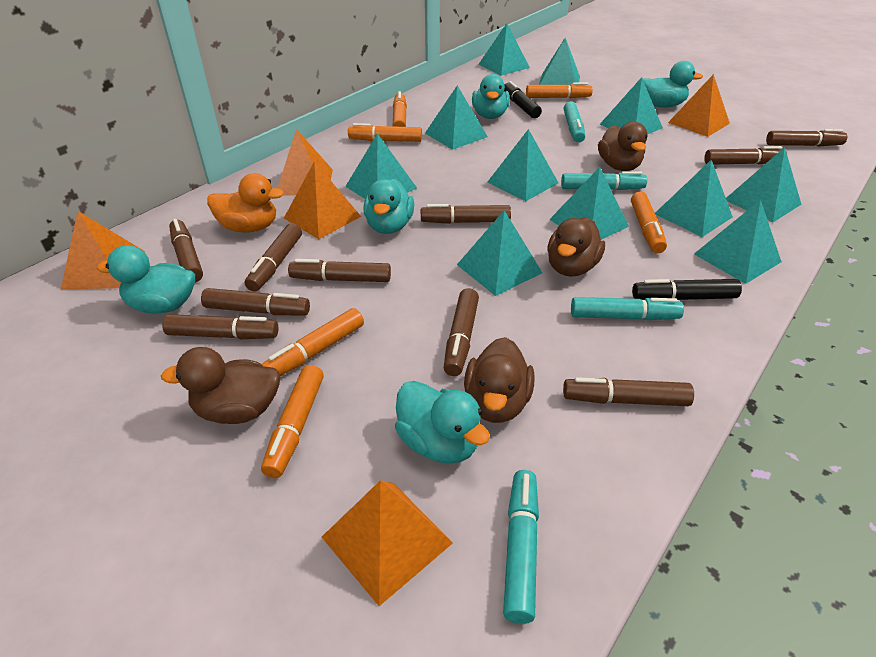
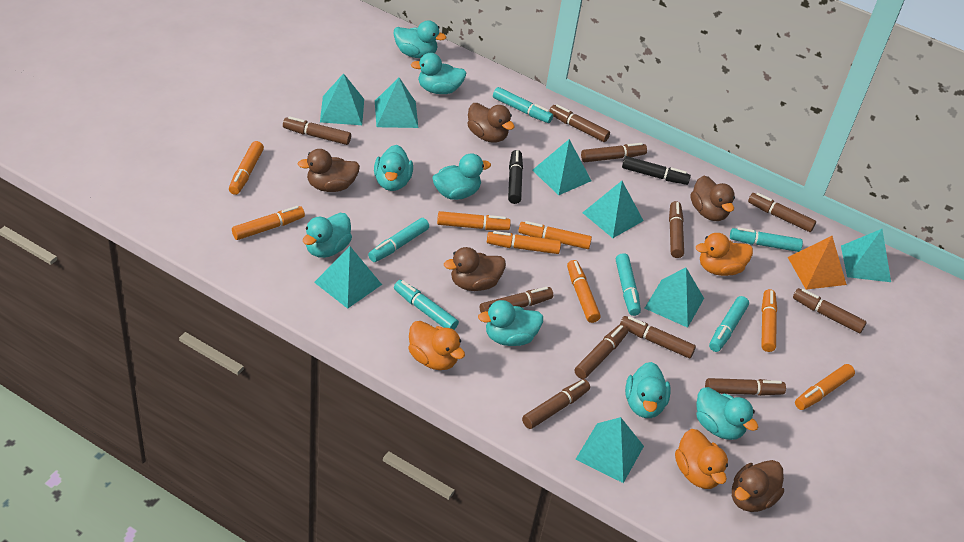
brown duck: [161,347,280,424] [464,337,534,423] [547,217,605,277] [598,122,648,171] = 4 -> [298,149,360,192] [444,247,506,291] [467,103,514,143] [691,176,735,221] [732,460,784,512] = 5
brown marker: [162,314,278,339] [169,219,203,283] [201,288,310,315] [245,223,302,291] [288,259,391,282] [421,204,511,224] [444,288,479,376] [563,377,694,406] [704,146,787,165] [766,129,847,146] = 10 -> [283,116,351,145] [480,287,553,313] [522,379,590,429] [549,104,610,142] [575,324,628,379] [581,143,647,162] [620,316,696,358] [669,201,684,258] [705,378,786,396] [748,193,816,232] [793,288,867,333] = 11
orange duck: [207,173,284,232] = 1 -> [408,321,465,370] [675,429,728,489] [696,233,753,276] = 3
orange marker: [261,308,364,376] [261,365,324,478] [348,123,422,142] [393,91,407,127] [526,83,593,98] [631,191,667,253] = 6 -> [229,141,264,195] [232,206,305,240] [437,211,511,230] [487,231,561,254] [518,221,592,249] [567,260,601,323] [761,289,777,352] [795,364,855,410] = 8
orange pyramid: [61,211,145,289] [278,129,333,196] [284,161,361,239] [322,480,453,606] [668,74,730,137] = 5 -> [788,236,847,290] = 1
turquoise duck: [97,245,195,313] [363,179,414,234] [395,381,490,464] [472,74,510,119] [643,61,703,107] = 5 -> [303,213,352,258] [374,145,413,191] [394,20,446,58] [411,53,466,94] [432,153,491,200] [478,300,543,346] [625,362,671,418] [696,387,758,440] = 8
turquoise marker: [503,470,539,624] [561,171,647,190] [564,101,585,143] [571,297,684,320] = 4 -> [368,218,429,262] [394,280,459,330] [493,87,553,123] [616,253,641,316] [709,296,749,352] [730,227,803,252] = 6
turquoise pyramid: [345,133,417,199] [425,85,488,150] [457,210,542,296] [478,23,530,76] [487,129,558,201] [539,38,580,85] [549,167,629,240] [600,77,663,134] [655,160,733,237] [694,200,781,284] [726,147,802,222] = 11 -> [314,246,382,309] [320,73,364,125] [375,78,418,128] [532,139,591,195] [575,417,644,483] [582,181,644,238] [644,267,704,328] [841,229,891,282] = 8

